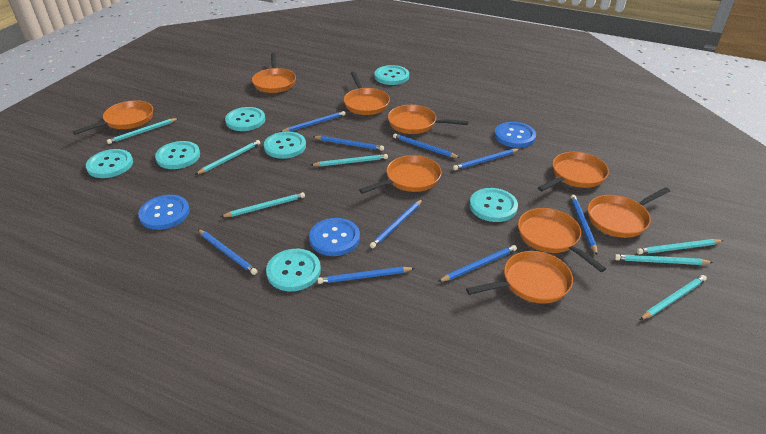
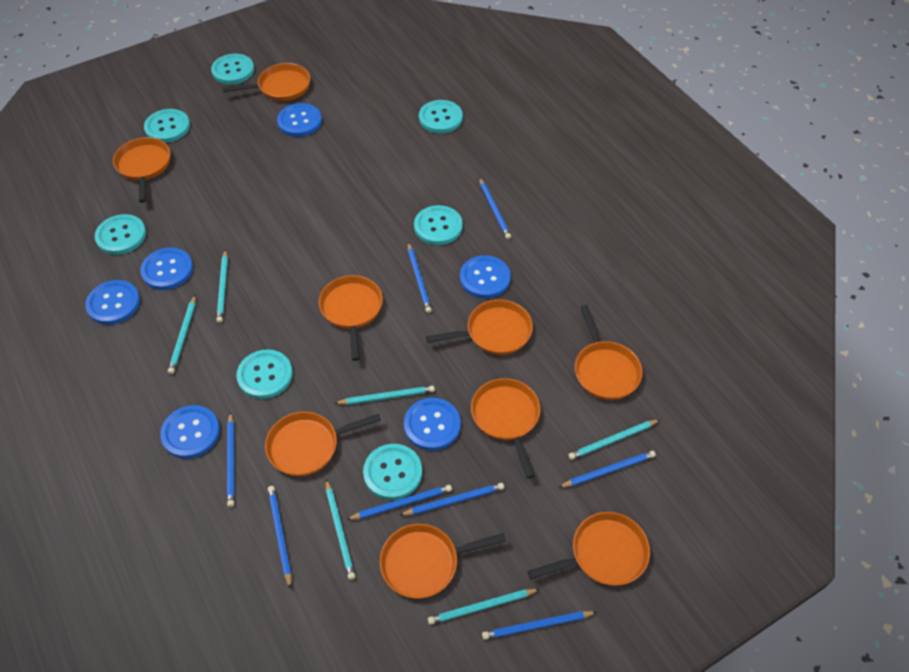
blue button: [138,195,190,230] [309,218,360,256] [494,122,536,148] = 3 -> [85,280,140,325] [140,247,193,290] [160,405,220,459] [277,103,322,137] [404,398,461,451] [460,255,511,298] = 6
blue pencil: [198,229,257,275] [281,111,345,132] [313,136,384,151] [318,267,415,284] [370,199,423,248] [393,133,460,158] [438,245,517,282] [453,149,519,170] [571,195,598,255] = 9 -> [227,412,234,507] [268,486,291,589] [346,485,452,520] [400,483,504,516] [408,243,432,313] [479,178,511,239] [482,611,597,640] [558,451,656,488] = 8
turquoise pencil: [107,118,179,144] [195,140,260,175] [221,192,305,217] [311,154,388,166] [614,254,713,265] [637,239,724,254] [640,275,707,320] = 7 -> [168,295,196,374] [216,249,228,323] [326,479,355,580] [334,386,435,405] [428,589,540,625] [568,419,660,460] = 6

